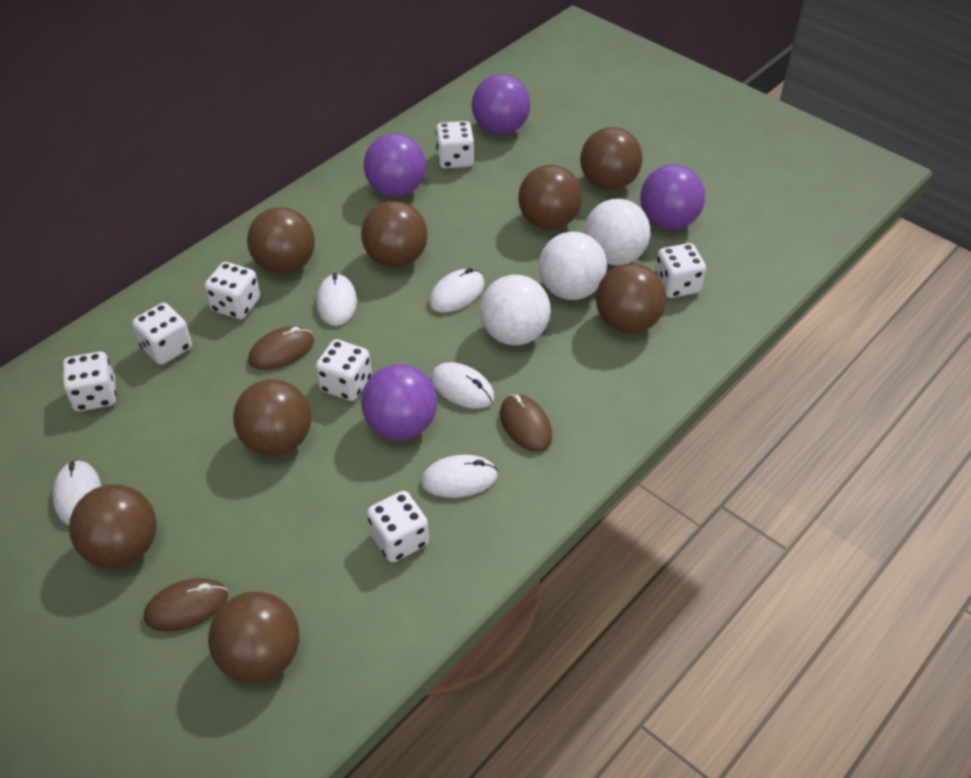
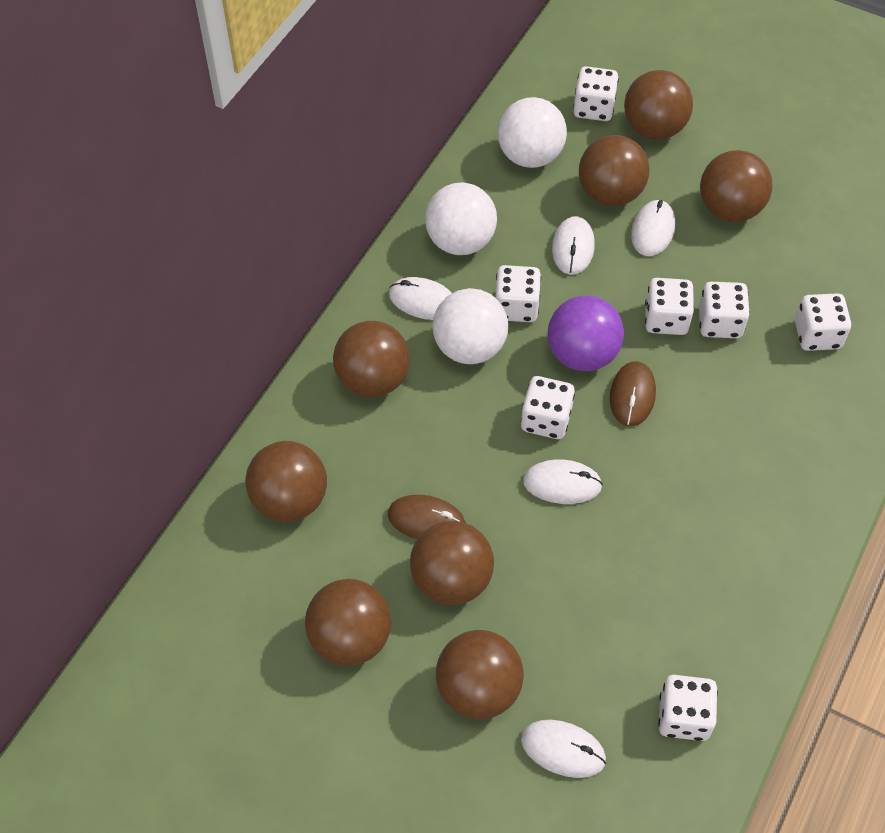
brown mouse: [144,578,228,631] [248,326,314,370] [500,394,552,452] = 3 -> [388,495,466,539] [610,361,656,426] = 2
purple ball: [361,364,437,440] [364,133,426,197] [472,74,530,135] [640,164,705,230] = 4 -> [548,295,624,371] = 1

